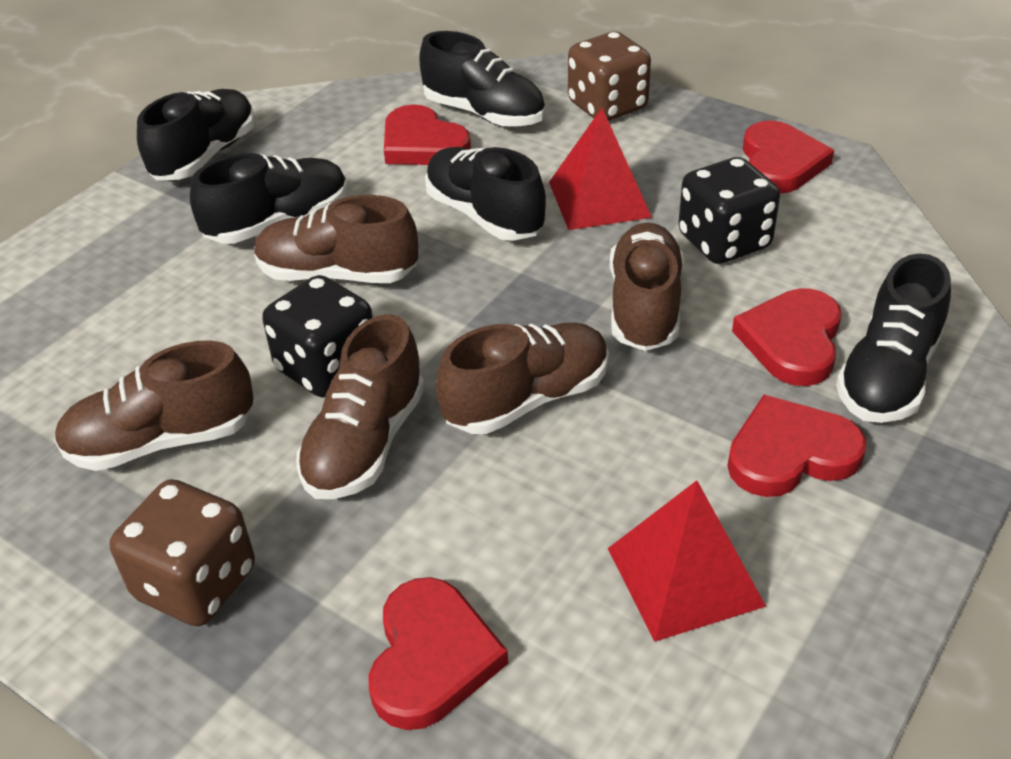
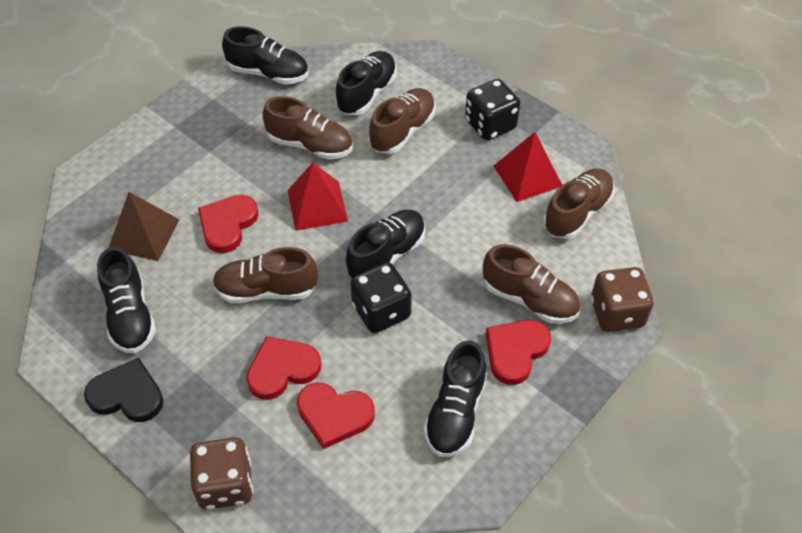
black heart: none = 0 -> [84,358,164,422] = 1
brown pyramid: none = 0 -> [109,192,179,261] = 1
red heart: [368,577,508,730] [384,105,471,165] [727,395,866,497] [732,288,842,386] [743,120,834,193] = 5 -> [198,195,258,253] [246,336,321,400] [297,383,375,449] [486,320,551,385] = 4

